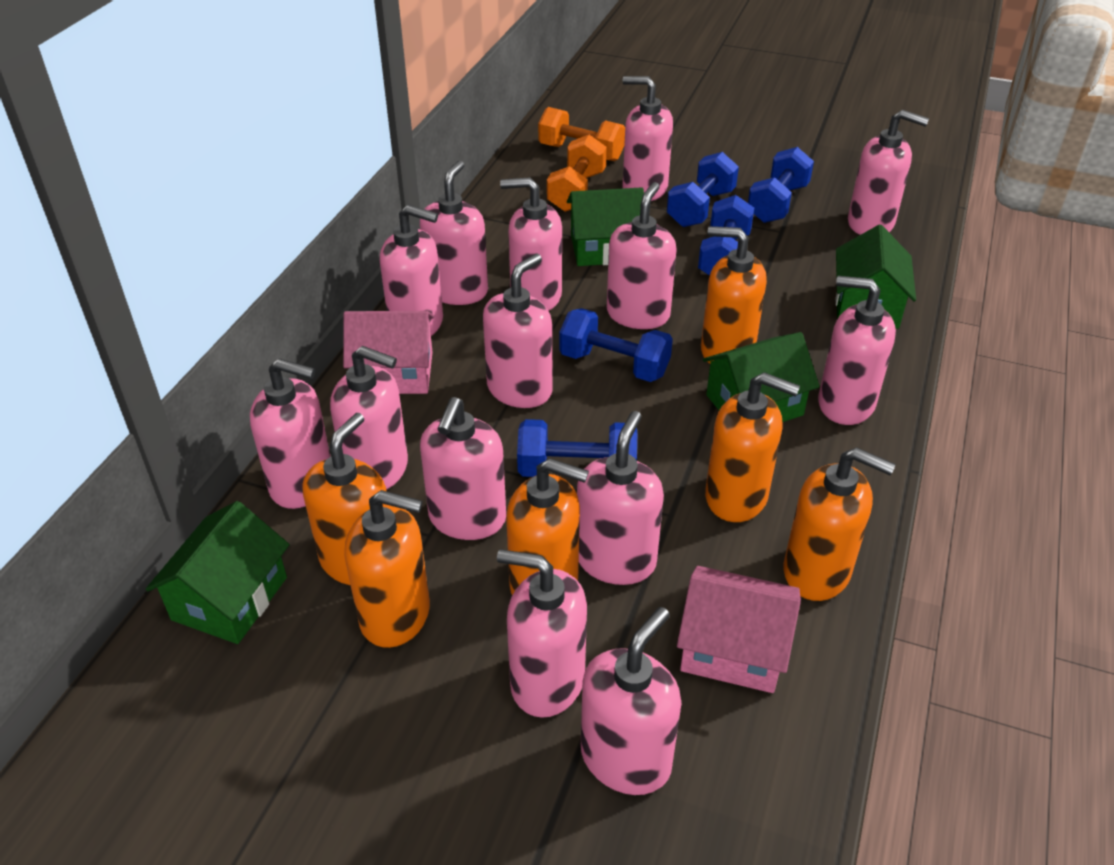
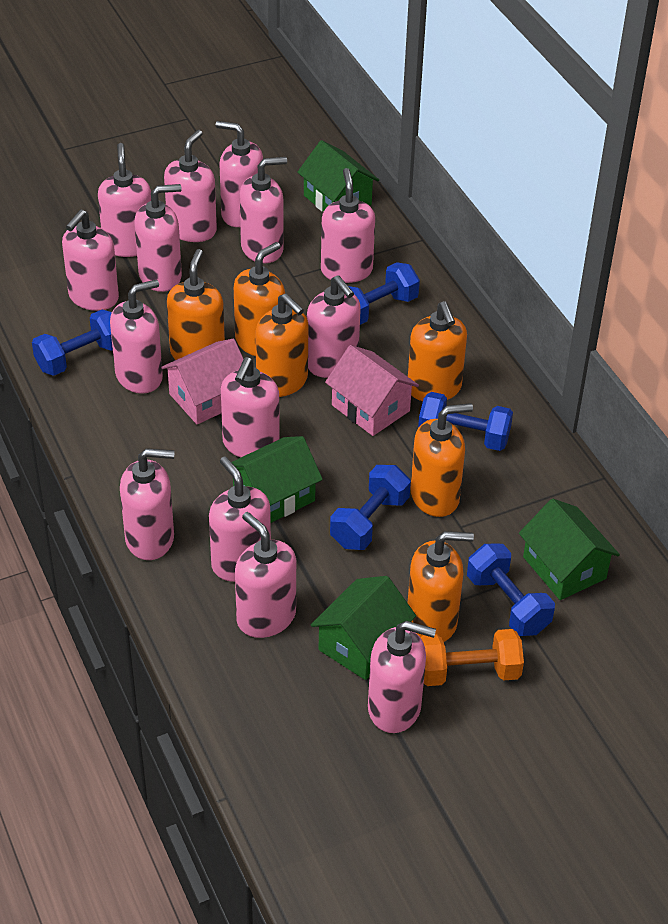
orange dumbbell: [538,107,625,161] [547,135,607,212] = 2 -> [421,629,524,686] = 1

